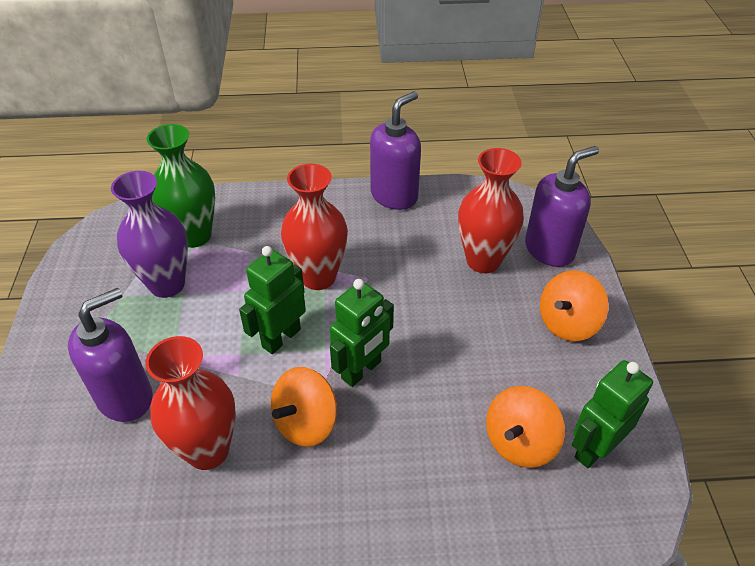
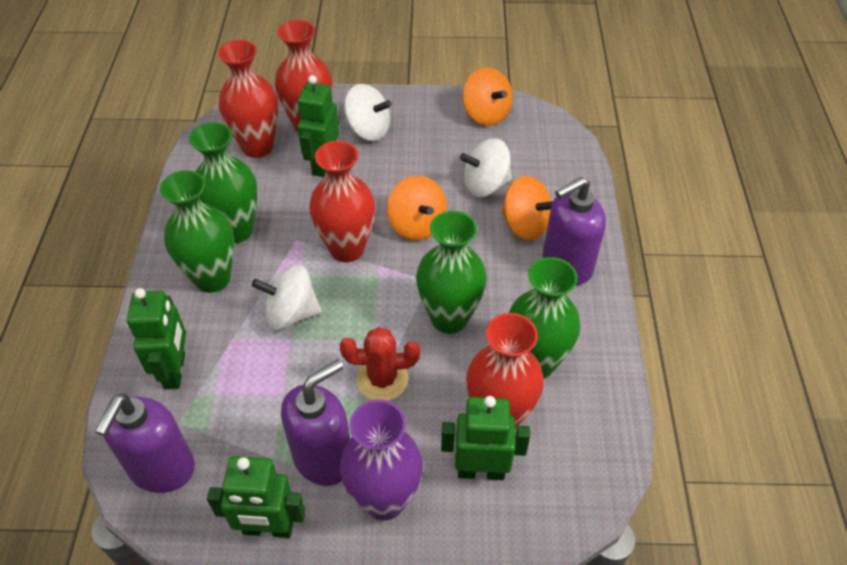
green robot: [239,246,306,354] [330,279,394,387] [572,360,653,468] = 3 -> [127,288,186,389] [207,456,305,538] [297,75,339,177] [441,396,530,480] = 4
green vase: [147,124,215,248] = 1 -> [160,170,234,293] [189,122,258,244] [416,211,487,334] [508,257,580,379] = 4
red cactus: none = 0 -> [340,327,420,401] = 1
red vase: [145,336,236,470] [281,164,348,290] [458,148,524,273] = 3 -> [218,40,278,158] [275,20,332,133] [309,141,375,262] [466,313,544,429] = 4
white spinning top: none = 0 -> [252,265,322,330] [344,84,392,141] [460,138,512,197] = 3

